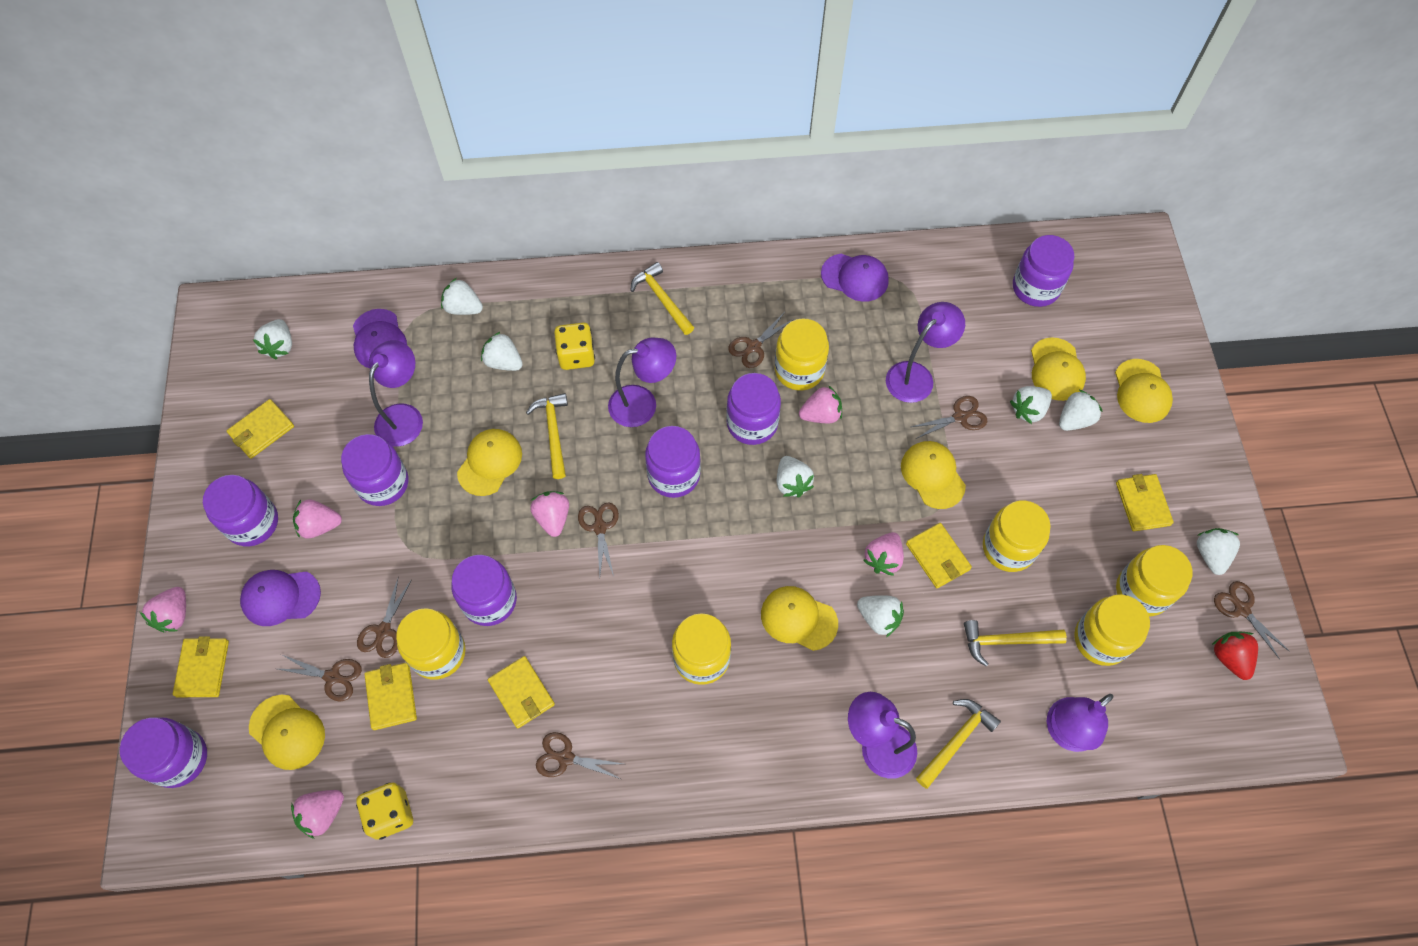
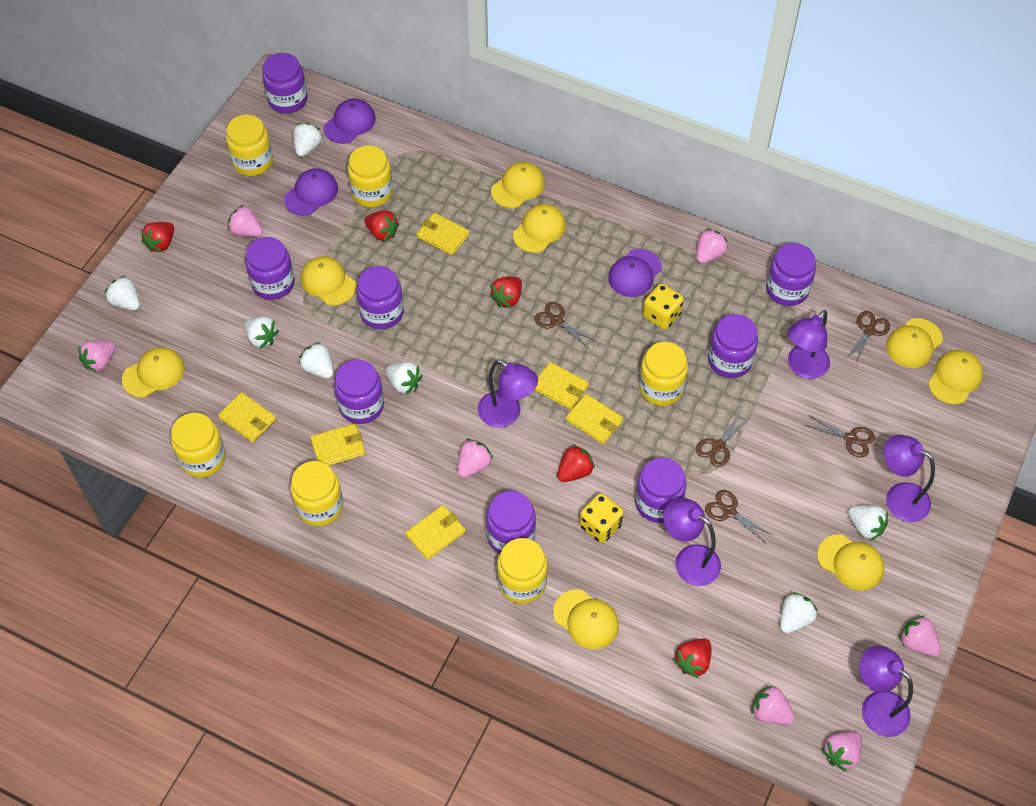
brown scissors: [278,655,362,702] [357,576,412,658] [536,732,623,779] [578,502,619,576] [728,312,794,368] [911,396,987,439] [1214,581,1290,659] = 7 -> [534,302,595,348] [696,413,751,467] [705,490,773,544] [805,415,875,457] [845,311,890,366] = 5
pink strawberry: [140,587,186,632] [291,790,344,839] [293,499,342,538] [530,491,569,537] [799,385,842,423] [863,532,904,576] = 6 -> [78,340,116,373] [228,205,263,237] [458,439,493,478] [697,229,728,264] [751,685,795,725] [821,731,862,772] [899,615,941,656] = 7
purple jar: [120,717,207,788] [203,475,278,546] [341,434,408,506] [451,555,517,626] [645,426,701,498] [726,373,781,445] [1013,235,1075,307] = 7 -> [245,237,295,300] [262,53,307,113] [334,360,384,424] [356,266,404,329] [486,491,536,554] [635,458,687,523] [708,314,758,378] [766,243,816,306] = 8
red strawberry: [1212,632,1258,680] = 1 -> [141,222,174,252] [364,210,399,241] [490,277,522,308] [557,445,595,482] [673,639,711,678] = 5
white strawberry: [253,319,292,359] [441,278,483,315] [481,332,523,371] [777,456,814,497] [857,595,904,637] [1010,386,1052,424] [1059,390,1102,431] [1197,528,1240,575] = 8 -> [105,276,140,310] [244,316,279,349] [293,123,322,157] [299,342,334,378] [386,362,422,395] [780,592,818,633] [848,505,888,541] = 7
yellow cap: [249,695,325,770] [457,429,522,496] [761,586,838,651] [901,441,966,509] [1031,337,1086,401] [1115,359,1173,423] = 6 -> [122,347,185,398] [301,256,356,306] [491,162,545,208] [513,204,566,253] [553,589,619,649] [817,534,885,591] [886,318,943,368] [928,350,983,404] = 8
yellow hammer: [526,393,568,479] [630,262,694,335] [916,699,1001,789] [964,620,1067,667] = 4 -> none = 0

